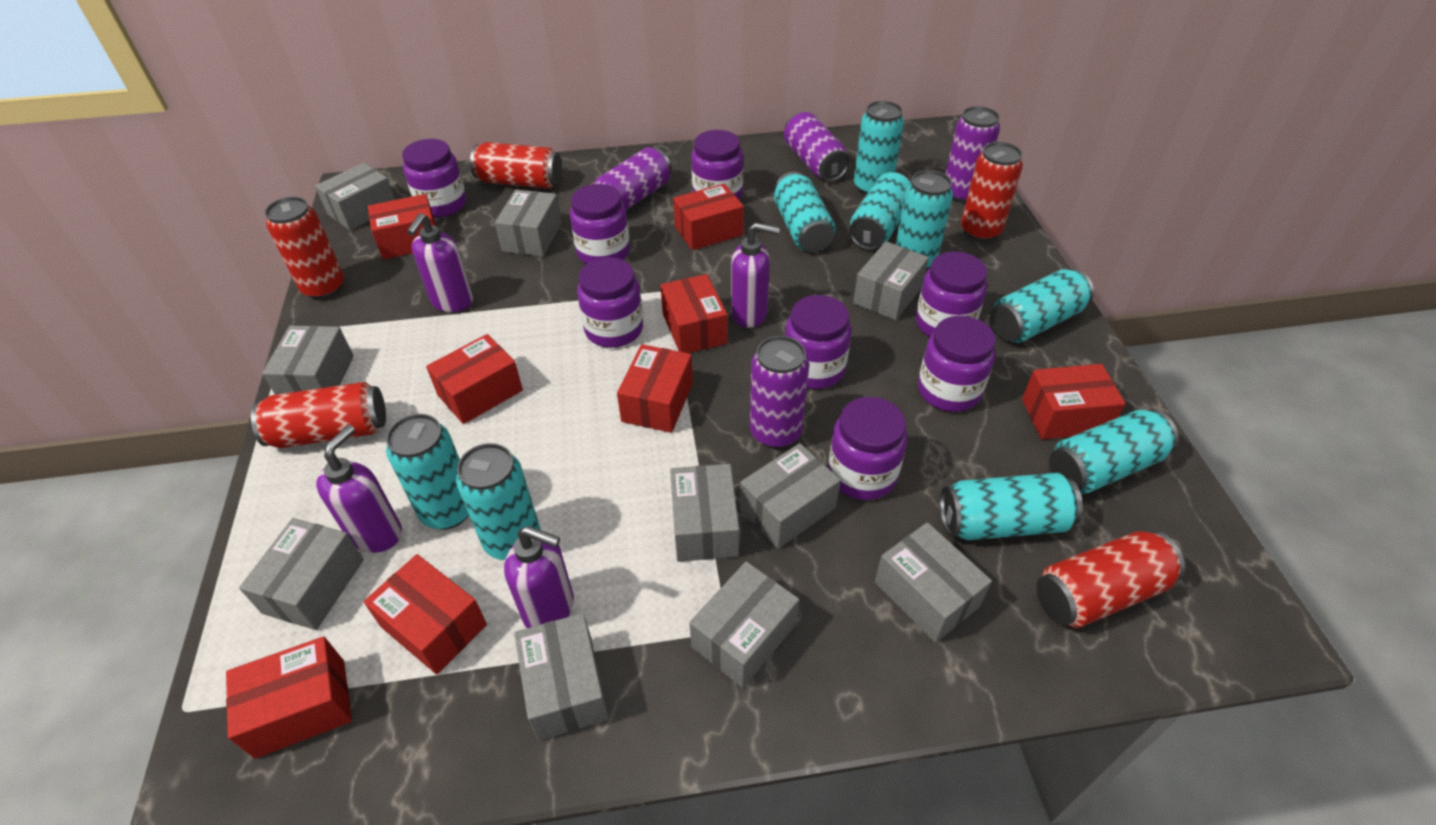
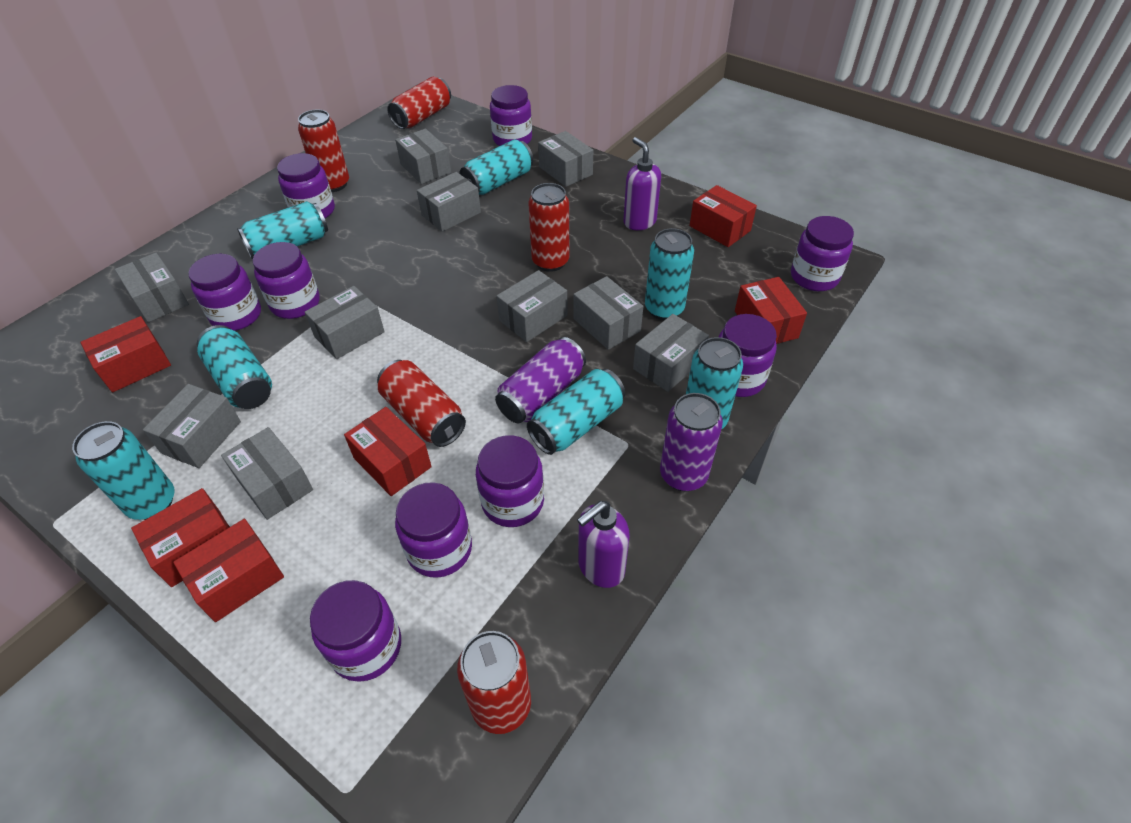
purple can: [594,147,671,210] [750,336,809,449] [784,112,850,182] [946,106,1000,203] = 4 -> [495,337,586,423] [660,393,723,491] = 2
purple jar: [402,139,467,217] [570,184,630,264] [577,257,643,348] [691,130,743,200] [785,295,851,389] [828,397,907,500] [916,252,987,337] [918,316,996,412] = 8 -> [188,254,261,331] [253,242,320,319] [277,153,335,218] [310,580,401,682] [395,482,472,578] [476,435,544,527] [490,85,532,146] [718,314,777,397] [791,216,854,291] = 9
purple soap dispenser: [316,425,402,553] [407,213,473,312] [504,526,574,628] [731,222,780,328] = 4 -> [577,501,630,588] [623,137,661,230] = 2
red box: [226,636,352,759] [364,554,487,674] [368,194,436,259] [426,334,523,424] [617,344,693,433] [660,274,728,353] [673,184,744,250] [1022,364,1126,439] = 8 -> [81,316,171,392] [131,488,230,587] [173,519,284,622] [344,407,432,496] [690,185,757,247] [735,277,807,344] = 6
turquoise can: [386,414,469,530] [456,443,540,560] [774,172,835,252] [849,172,910,250] [854,101,904,195] [896,170,953,270] [940,473,1083,540] [990,269,1094,343] [1049,409,1179,494] = 9 -> [72,421,175,520] [197,325,272,409] [237,201,328,259] [460,139,533,195] [527,369,625,455] [645,228,694,320] [686,337,743,429] = 7

